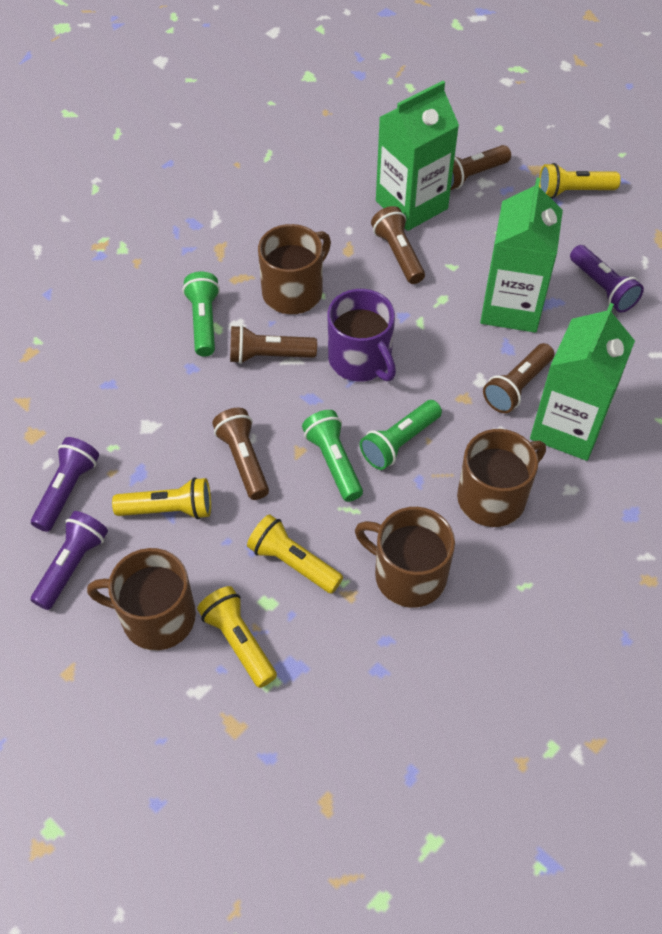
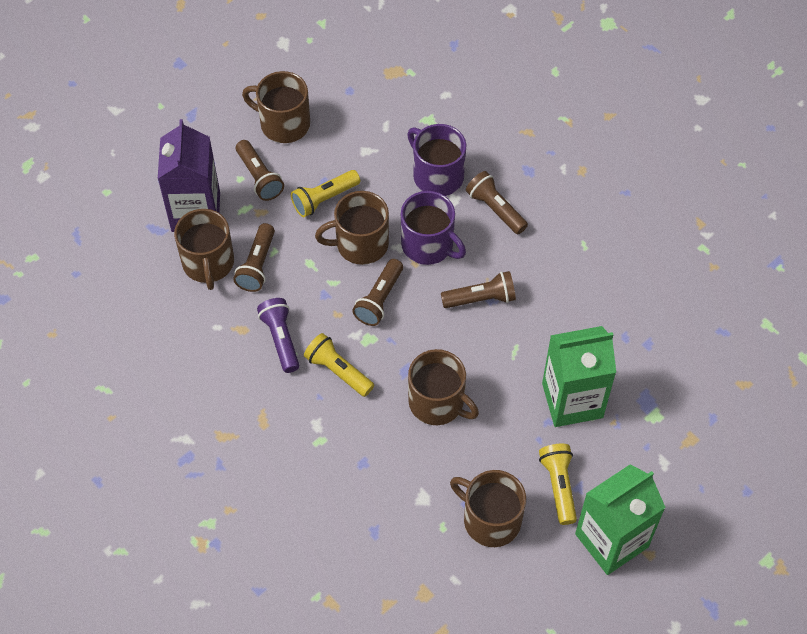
brown mug: [87,548,196,651] [258,224,331,314] [355,507,455,608] [457,429,546,527] = 4 -> [174,209,234,290] [242,71,310,143] [315,191,389,265] [408,349,479,425] [450,470,526,547] = 5
green carton: [376,81,459,231] [480,178,563,333] [530,303,635,461] = 3 -> [542,326,616,427] [575,464,666,575] = 2
green flashlight: [183,272,220,356] [302,410,363,502] [360,400,442,470] = 3 -> none = 0
purple carton: none = 0 -> [158,119,220,232] = 1
purple flashlight: [31,437,99,532] [31,511,108,610] [570,245,644,313] = 3 -> [257,298,299,373] = 1
purple mug: [327,289,396,382] = 1 -> [401,191,466,265] [407,124,466,196] = 2
yellow flashlight: [112,477,211,519] [197,586,277,688] [247,514,343,594] [539,163,621,199] = 4 -> [291,170,360,217] [304,333,374,397] [539,444,577,525] = 3

